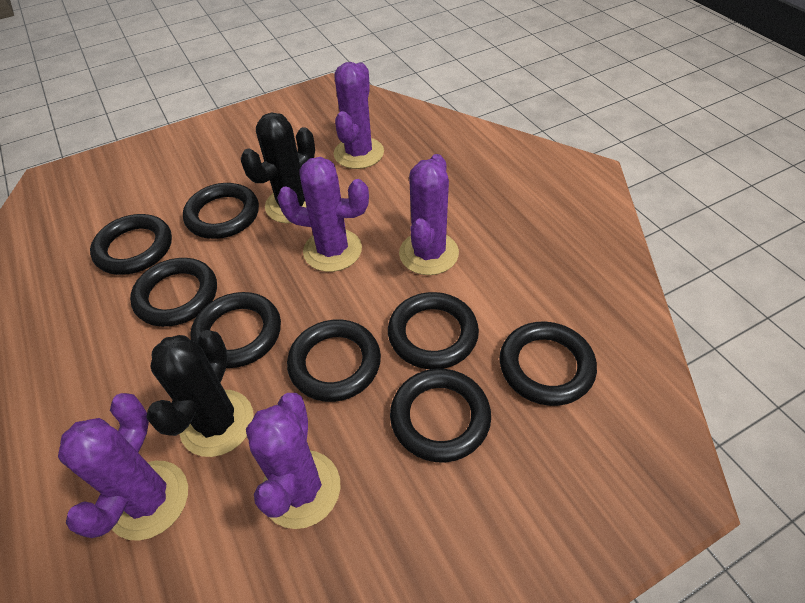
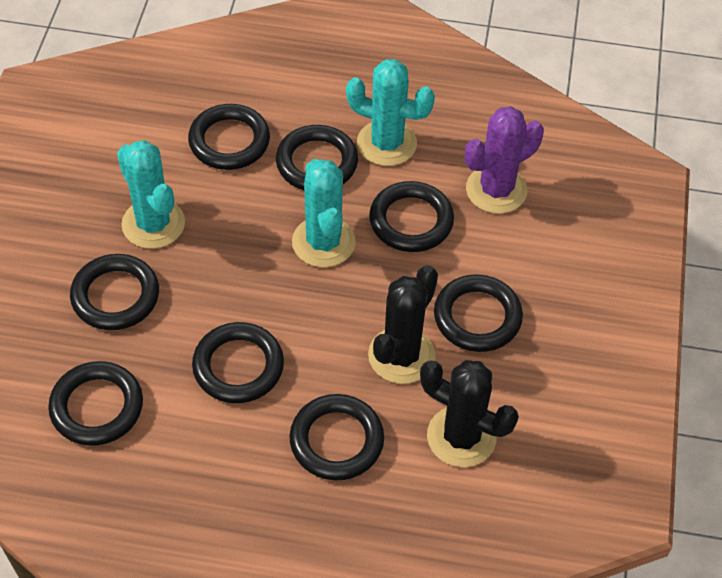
purple cactus: [58,393,188,541] [246,393,340,529] [277,157,369,272] [334,62,384,169] [399,154,459,275] = 5 -> [465,106,544,214] = 1
turquoise cactus: none = 0 -> [117,140,185,249] [292,159,356,268] [346,59,435,166] = 3

